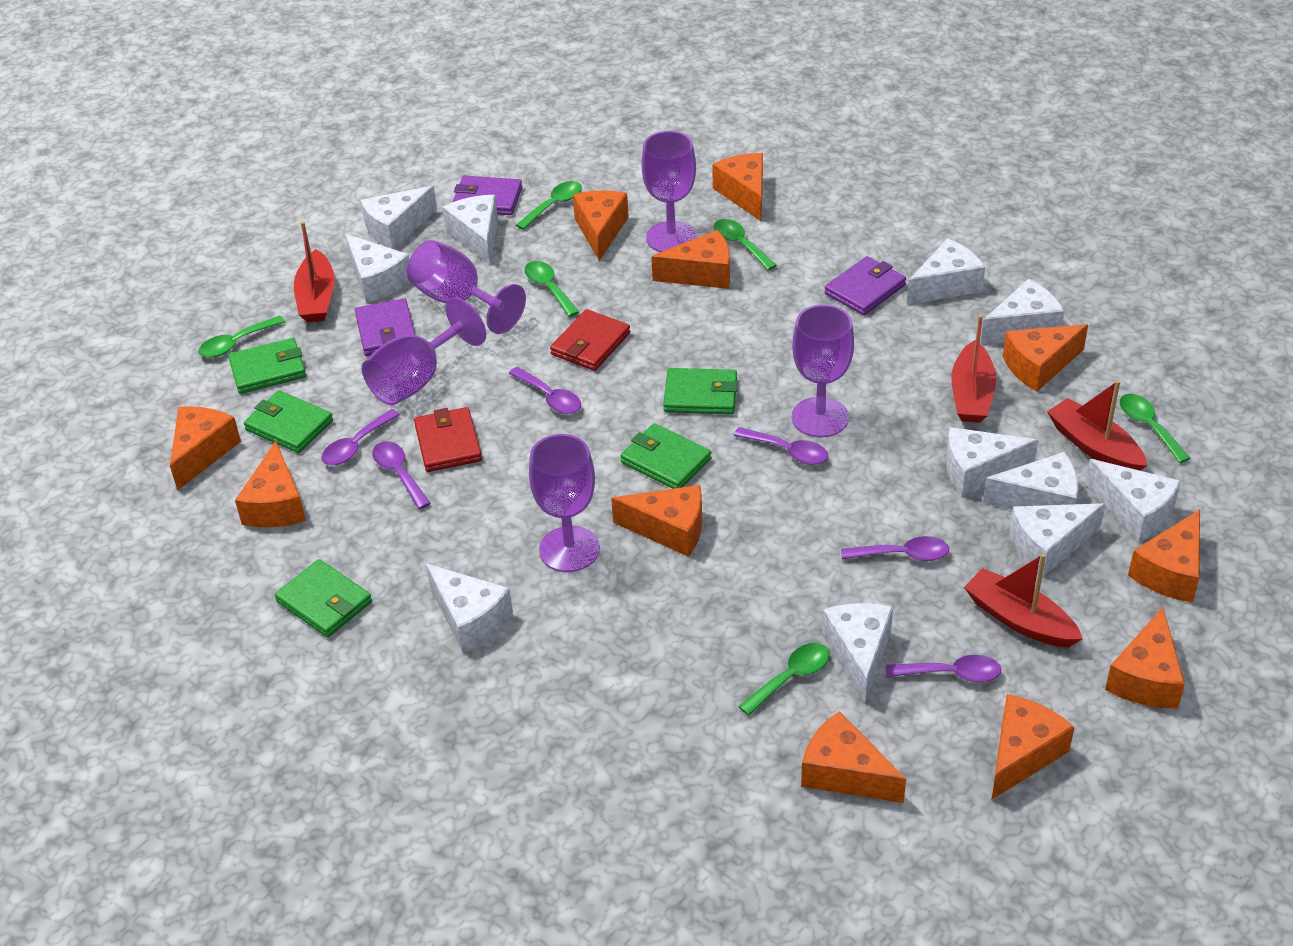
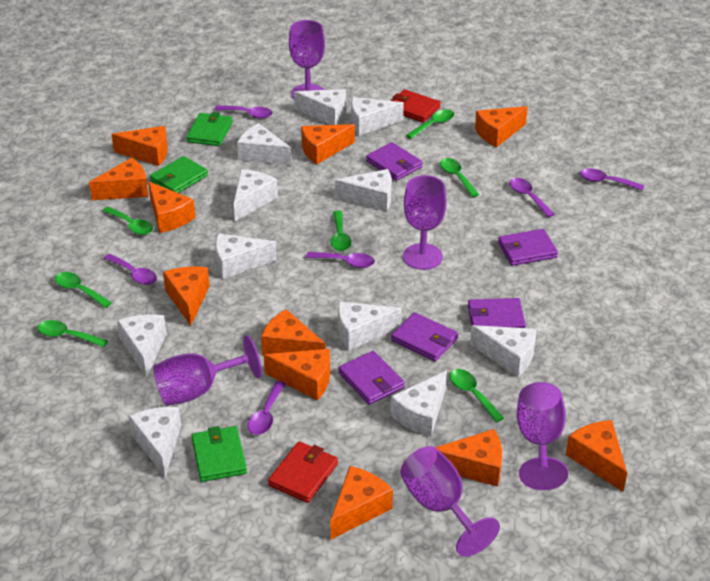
green spoon: [198,315,285,358] [516,181,582,230] [524,261,579,317] [714,219,777,270] [738,643,830,716] [1119,394,1190,463] = 6 -> [37,320,108,347] [55,272,112,308] [102,207,153,235] [331,211,352,251] [406,109,454,139] [440,158,479,197] [450,369,504,423] = 7
green wallet: [228,338,306,394] [244,390,333,453] [275,559,372,637] [620,423,712,489] [663,368,738,414] = 5 -> [150,156,208,193] [186,112,233,146] [192,426,247,482] = 3
purple wallet: [355,298,415,356] [452,176,522,215] [825,256,906,315] = 3 -> [338,351,405,405] [366,142,423,181] [391,312,458,361] [468,298,526,328] [498,229,558,266] = 5
red boat: [294,221,335,322] [951,315,996,423] [964,553,1083,648] [1047,380,1147,471] = 4 -> none = 0

